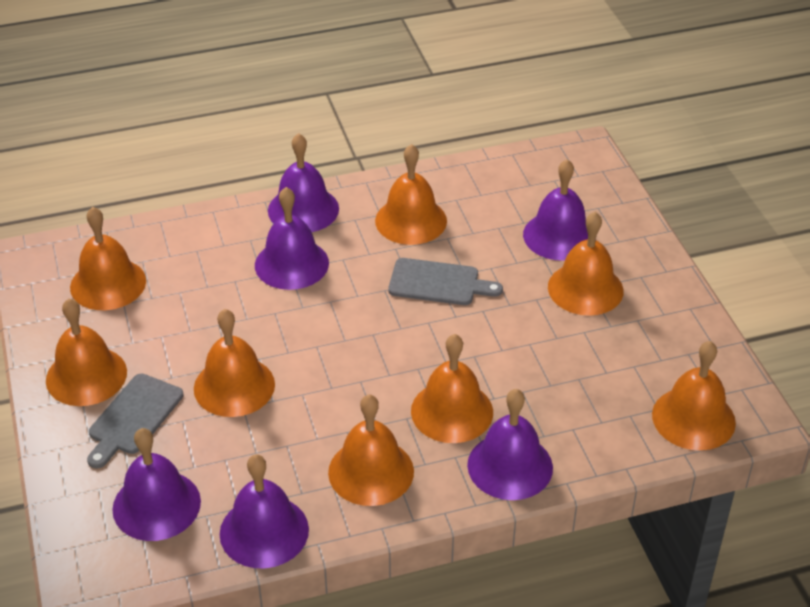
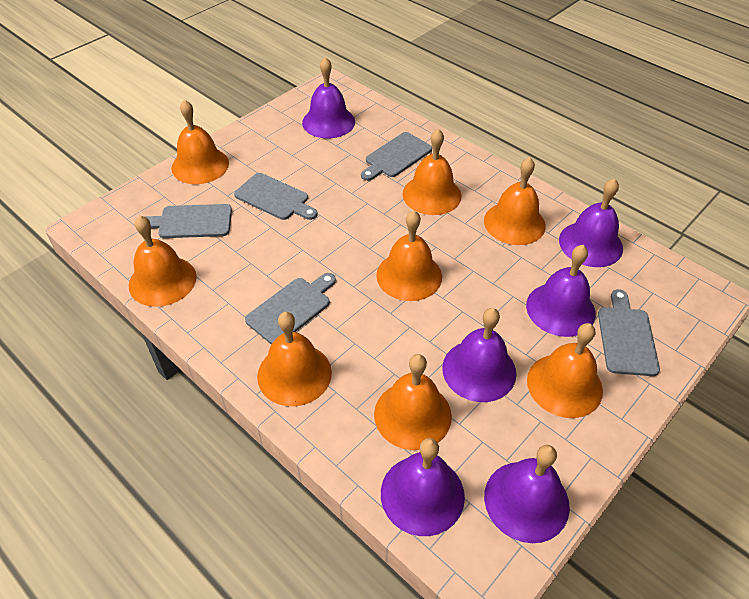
grey cutting board: [87,374,183,469] [388,258,503,305] = 2 -> [145,204,232,238] [234,173,318,220] [245,273,336,345] [361,132,432,181] [598,289,660,376] = 5

